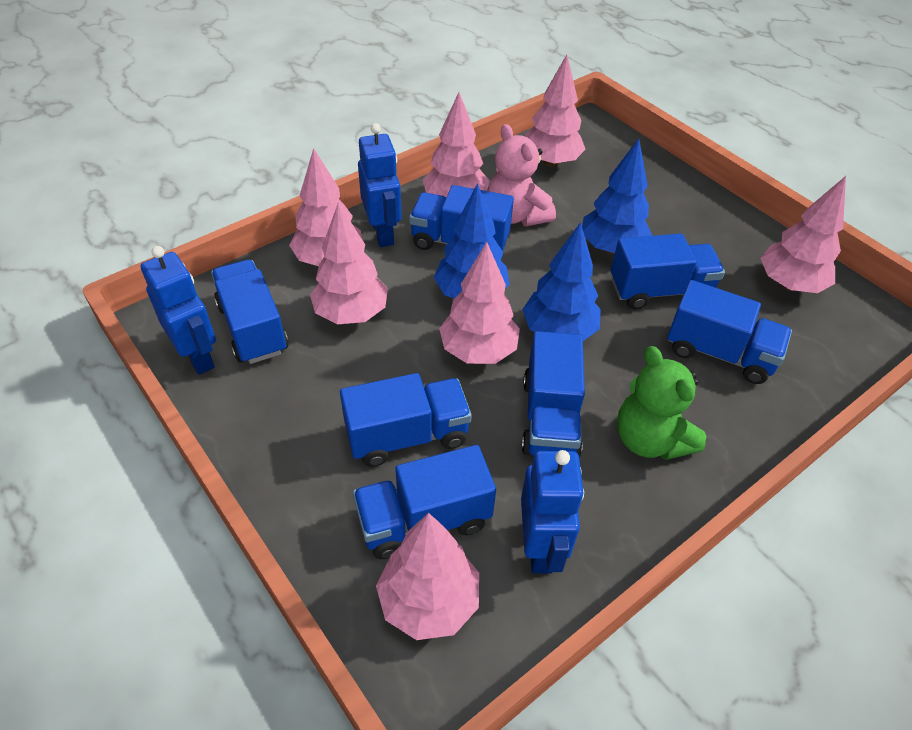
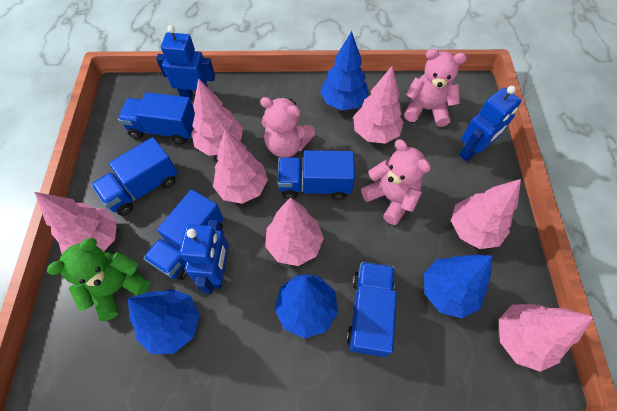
blue tree: [434,183,510,298] [522,222,601,341] [582,139,652,254] = 3 -> [128,289,200,354] [274,274,338,339] [320,31,369,110] [424,255,492,318] = 4
blue truck: [211,260,288,364] [340,373,472,467] [353,445,496,559] [409,185,514,251] [521,331,585,457] [611,233,725,310] [667,280,792,384] = 7 -> [91,137,178,216] [118,92,195,144] [143,189,224,280] [277,150,355,200] [347,262,397,357] = 5
pink teddy bear: [488,124,556,226] = 1 -> [260,97,315,157] [361,139,431,225] [404,49,467,127] = 3

